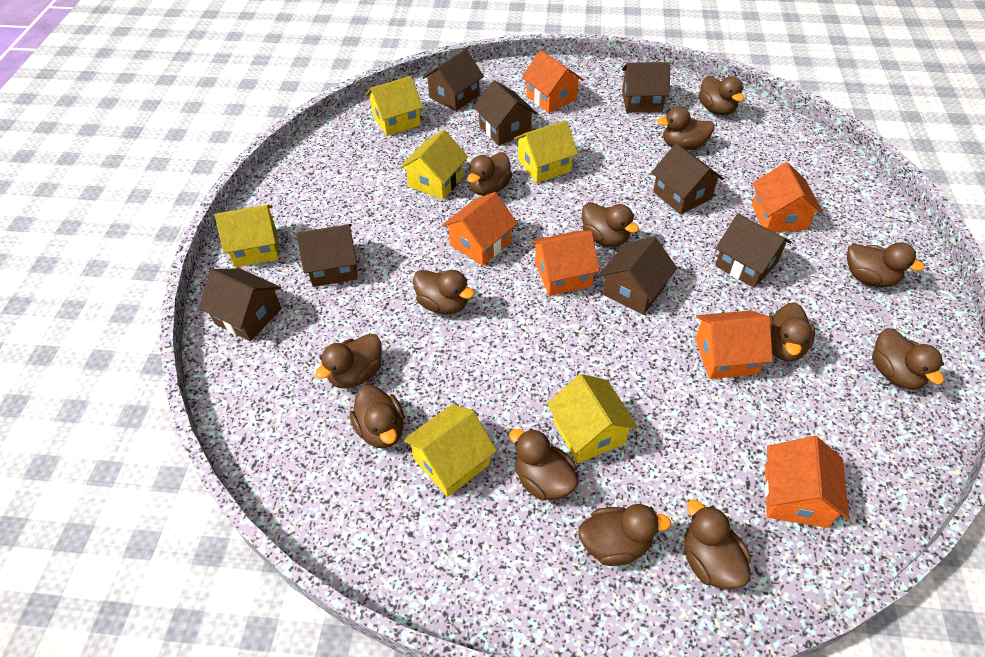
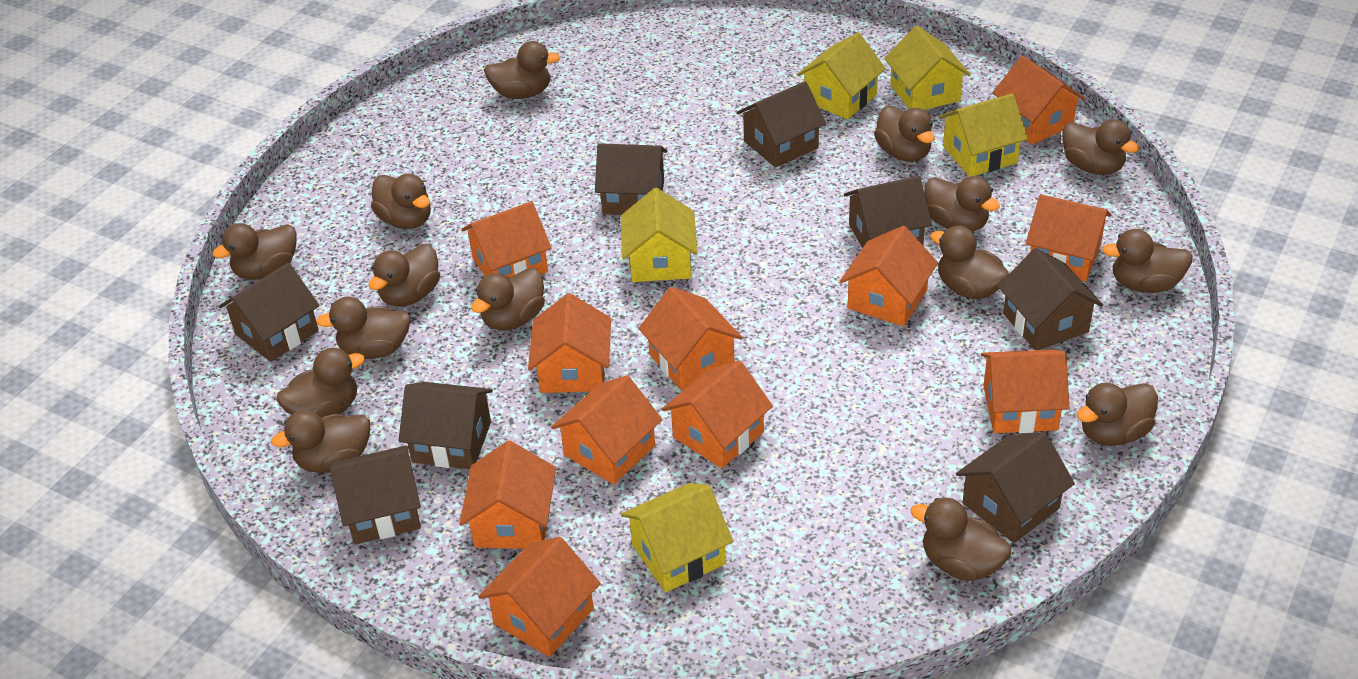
brown duck: [315,333,382,389] [350,385,404,449] [413,270,475,315] [467,152,512,196] [509,429,579,501] [578,504,671,566] [582,202,639,247] [657,107,715,150] [684,500,751,589] [699,75,744,115] [769,302,815,362] [847,242,924,287] [872,328,944,390] = 13 -> [212,223,297,280] [271,410,370,473] [277,348,365,417] [316,297,411,359] [369,244,440,307] [371,174,431,229] [471,268,545,331] [484,41,560,99] [874,105,935,162] [911,498,1011,581] [924,176,1000,232] [930,226,1009,299] [1062,119,1139,175] [1077,383,1158,446] [1102,229,1193,293] = 15
orange house: [442,192,517,266] [522,50,584,113] [531,230,600,296] [695,310,773,379] [752,162,823,232] [764,436,849,528] = 6 -> [459,441,556,549] [462,201,551,278] [478,537,601,657] [528,293,611,393] [551,375,662,484] [638,287,743,391] [662,361,773,468] [840,226,938,327] [981,349,1069,433] [992,56,1085,145] [1026,194,1112,282] = 11
yellow house: [215,205,279,267] [366,76,423,136] [400,130,468,199] [403,404,497,497] [514,120,578,183] [547,374,638,463] = 6 -> [621,188,698,282] [621,483,733,592] [797,32,886,119] [884,26,971,110] [939,94,1028,177] = 5

